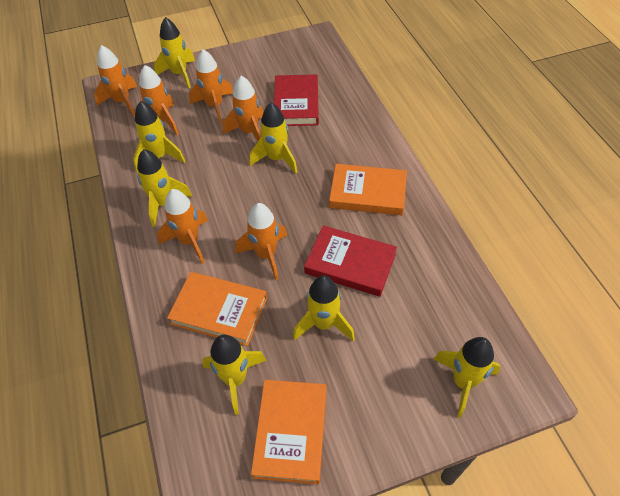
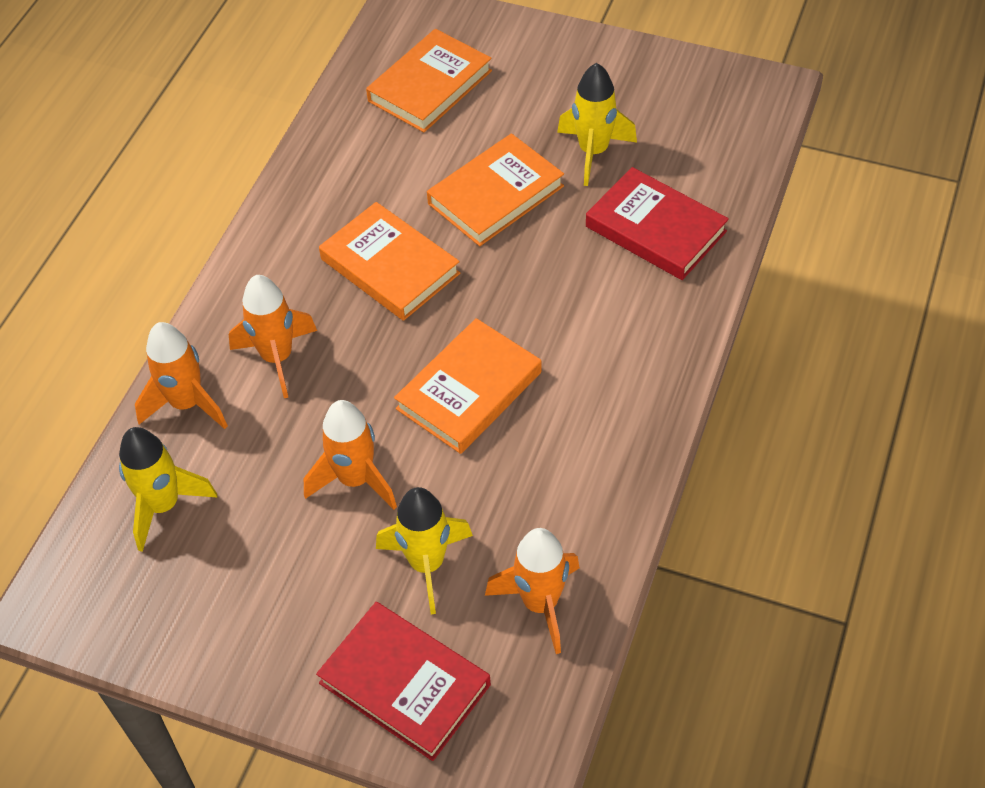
orange book: [167,272,267,346] [251,380,327,484] [329,164,407,215] = 3 -> [319,202,460,321] [366,29,492,132] [394,318,542,454] [427,133,564,246] = 4
orange rocket: [94,45,137,116] [134,65,179,135] [157,189,208,264] [189,49,233,123] [223,76,263,141] [235,203,287,280] = 6 -> [135,322,228,429] [229,275,317,398] [304,400,397,510] [485,528,580,654] = 4
yellow rocket: [133,101,185,172] [137,149,192,227] [154,17,195,88] [202,335,267,415] [249,103,297,174] [293,275,355,341] [433,337,500,418] = 7 -> [119,427,218,552] [376,487,473,614] [557,63,637,186] = 3

